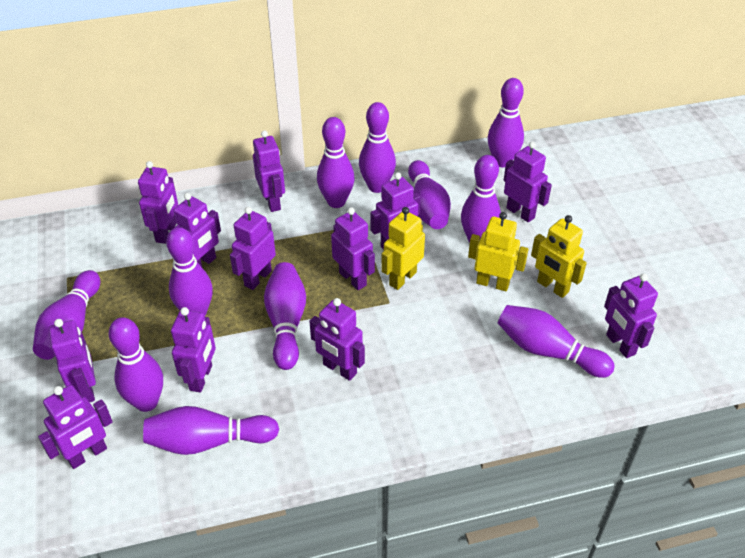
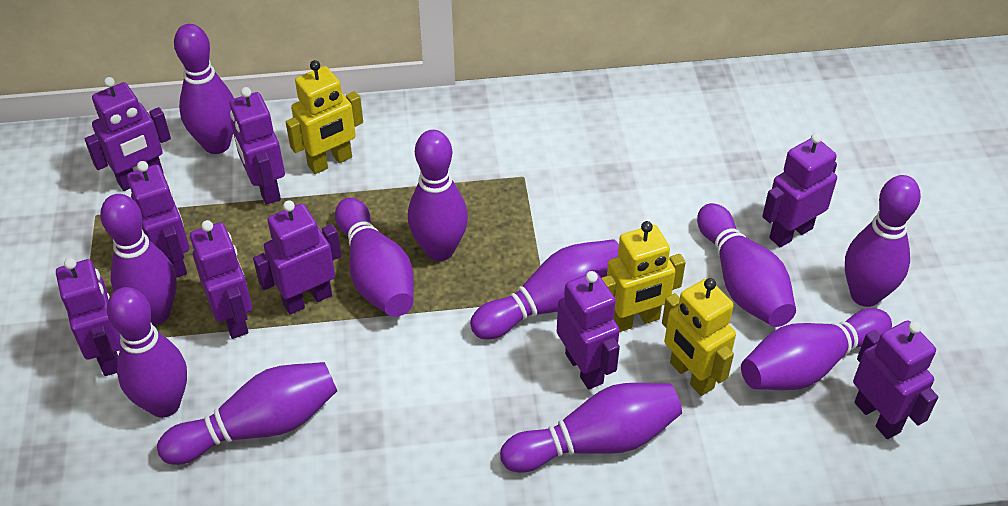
purple robot: [38,385,113,469] [49,319,96,402] [138,161,178,244] [171,307,216,392] [173,193,221,267] [230,207,276,290] [253,130,285,212] [309,298,365,381] [331,207,375,290] [370,172,421,250] [504,141,552,223] [604,273,658,358] = 12 -> [56,258,121,376] [85,77,171,191] [127,161,189,278] [190,220,252,339] [230,87,285,205] [253,200,341,314] [557,271,620,389] [762,133,837,247] [853,321,938,439] = 9

